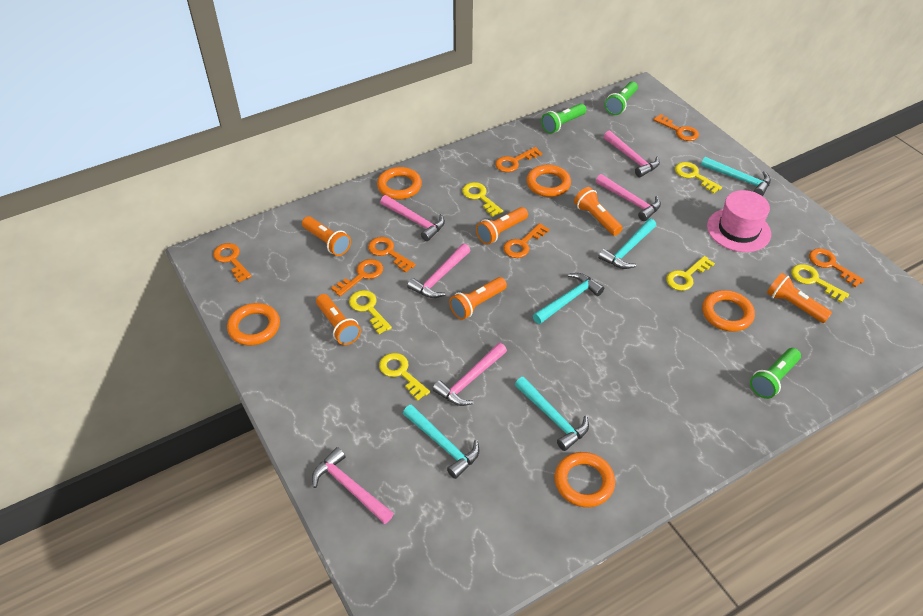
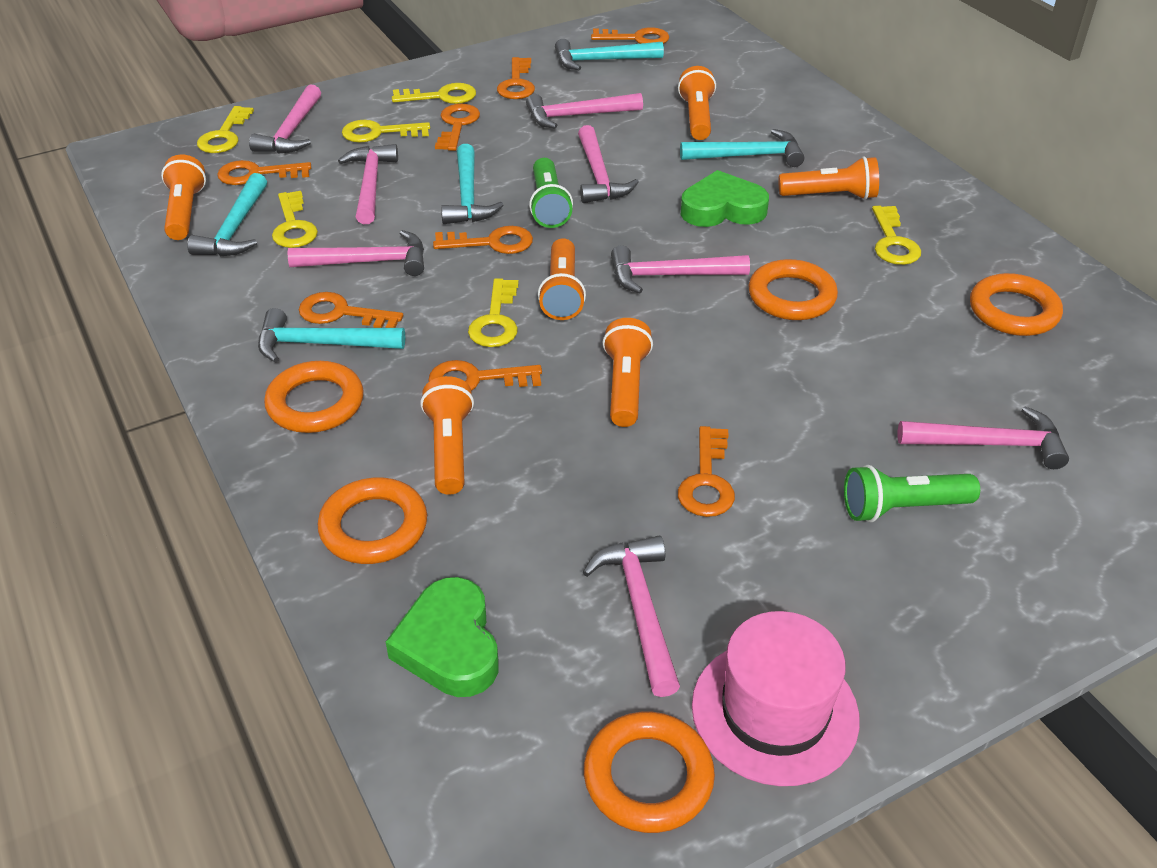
green flashlight: [541,103,586,134] [605,81,638,115] [750,348,801,399] = 3 -> [529,158,573,228] [844,465,980,522] = 2
green heart: none = 0 -> [386,577,499,697] [681,170,769,227] = 2
orange key: [213,243,252,282] [331,259,383,296] [368,237,416,273] [495,147,542,172] [503,223,550,258] [653,114,699,141] [809,248,864,287] = 7 -> [217,160,311,185] [299,292,403,328] [428,360,542,391] [433,226,533,254] [435,104,480,151] [497,57,535,99] [591,27,669,44] [678,426,735,517] = 8
pink hammer: [312,447,394,524] [380,195,445,241] [407,243,471,298] [432,343,507,406] [596,174,661,221] [604,131,660,177] = 6 -> [249,85,321,154] [288,230,424,276] [338,144,398,224] [526,93,643,129] [578,125,639,203] [583,535,680,697] [611,245,750,293] [898,406,1069,469] = 8

